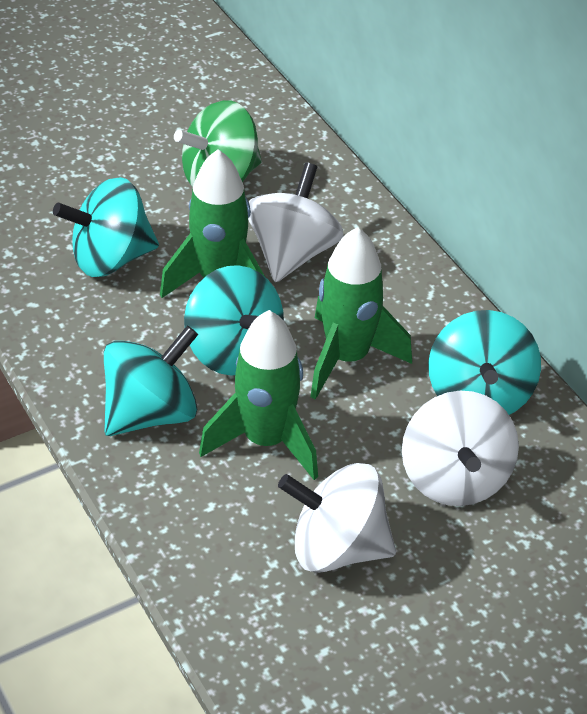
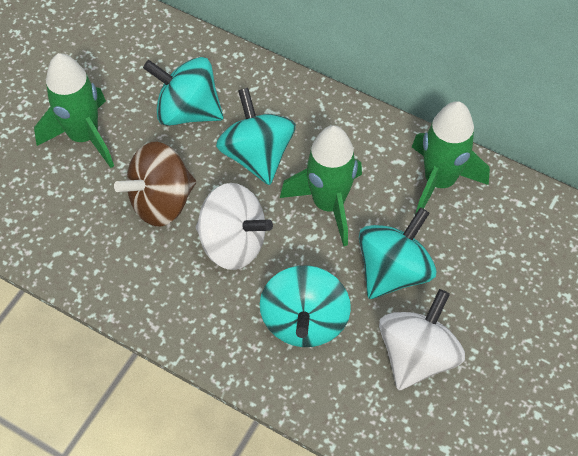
brown spinning top: none = 0 -> [114,142,196,227] = 1
green spinning top: [174,100,262,187] = 1 -> none = 0
white spinning top: [248,163,344,282] [278,463,396,573] [402,391,519,506] = 3 -> [195,183,273,270] [379,289,465,390] = 2

